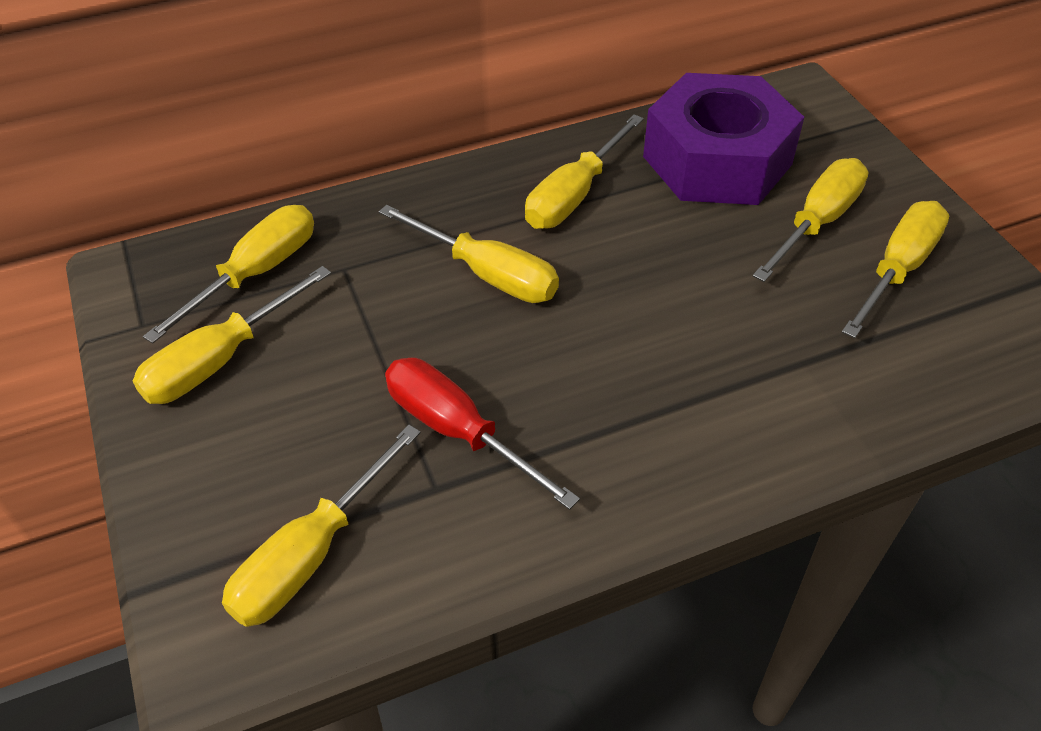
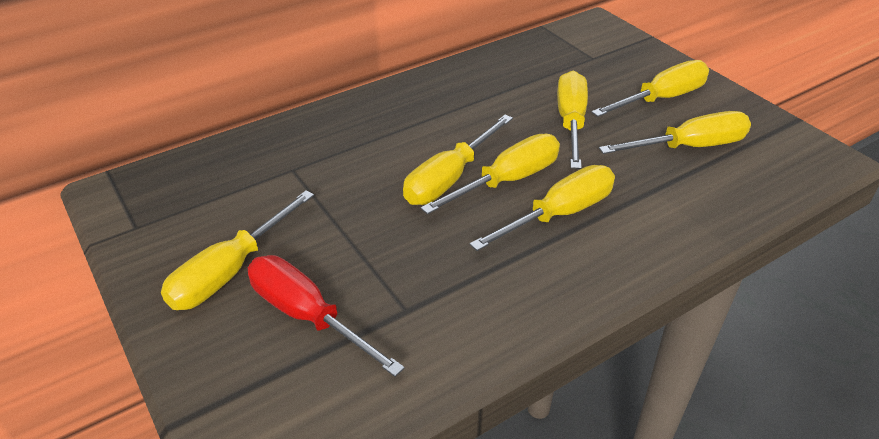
purple nut: [643,73,804,205] = 1 -> none = 0

